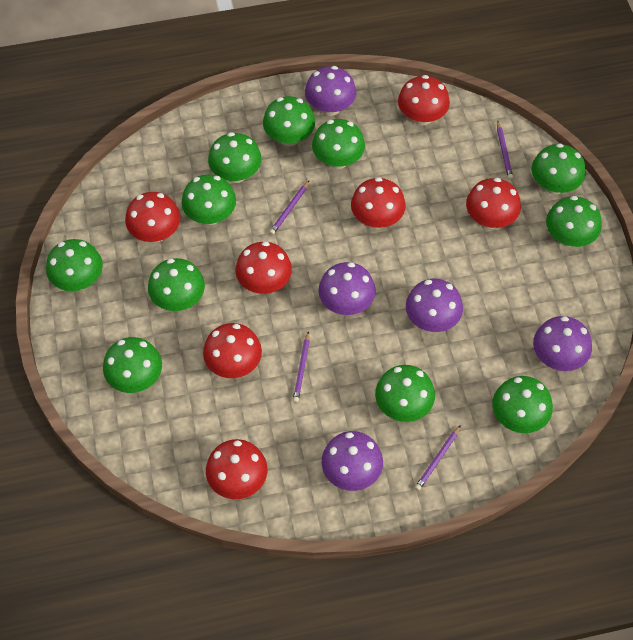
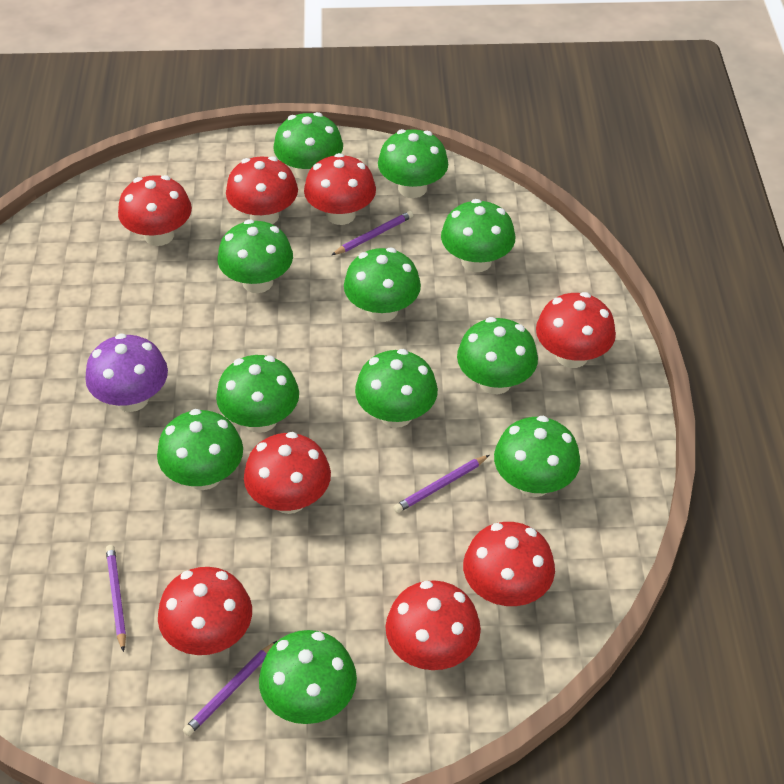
purple mushroom: [305,66,356,116] [318,262,376,315] [322,431,383,491] [406,279,463,332] [533,316,592,371] = 5 -> [85,333,168,412] = 1
red mushroom: [125,192,181,243] [203,323,262,378] [206,439,268,499] [235,241,292,294] [351,177,406,229] [398,75,450,126] [466,178,521,229] = 7 -> [118,175,192,246] [158,567,252,655] [226,156,298,224] [244,432,331,514] [304,153,376,225] [385,580,481,670] [463,522,555,606] [536,292,616,368] = 8

